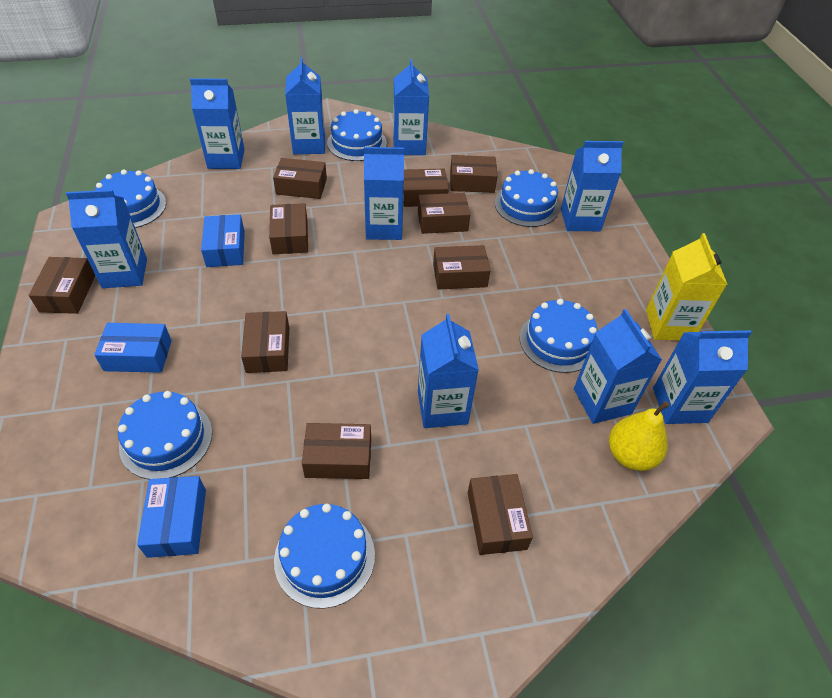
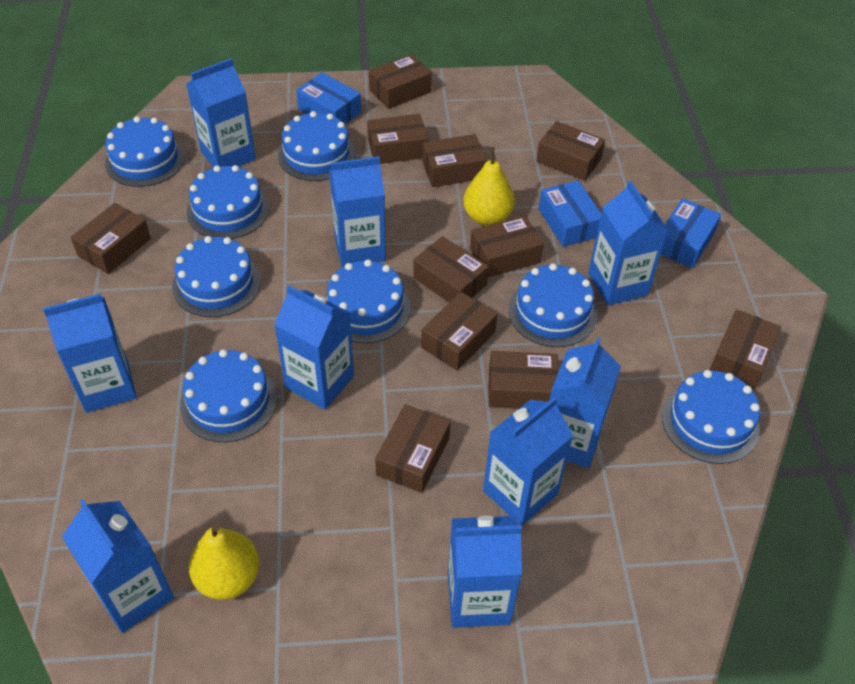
blue cake: [95,170,166,228] [118,391,212,479] [274,504,375,609] [327,109,387,161] [495,169,559,227] [520,299,597,373] = 6 -> [105,116,185,187] [172,236,261,317] [180,349,277,442] [187,165,269,239] [278,111,356,181] [325,259,411,343] [509,263,597,347] [662,370,760,464] = 8
brown box: [29,257,95,314] [241,311,289,373] [269,203,308,254] [273,158,327,199] [302,423,371,479] [403,169,449,207] [418,193,470,234] [433,245,491,290] [450,155,498,193] [468,474,533,555] = 10 -> [71,203,151,274] [367,114,428,164] [369,54,432,109] [375,404,451,493] [413,236,489,302] [421,292,497,371] [422,134,487,187] [470,215,544,278] [489,351,559,409] [536,121,605,181] [710,309,781,389] = 11
yellow carton: [646,233,727,340] = 1 -> none = 0
yellow pear: [609,401,670,471] = 1 -> [189,523,260,600] [463,147,515,226] = 2

